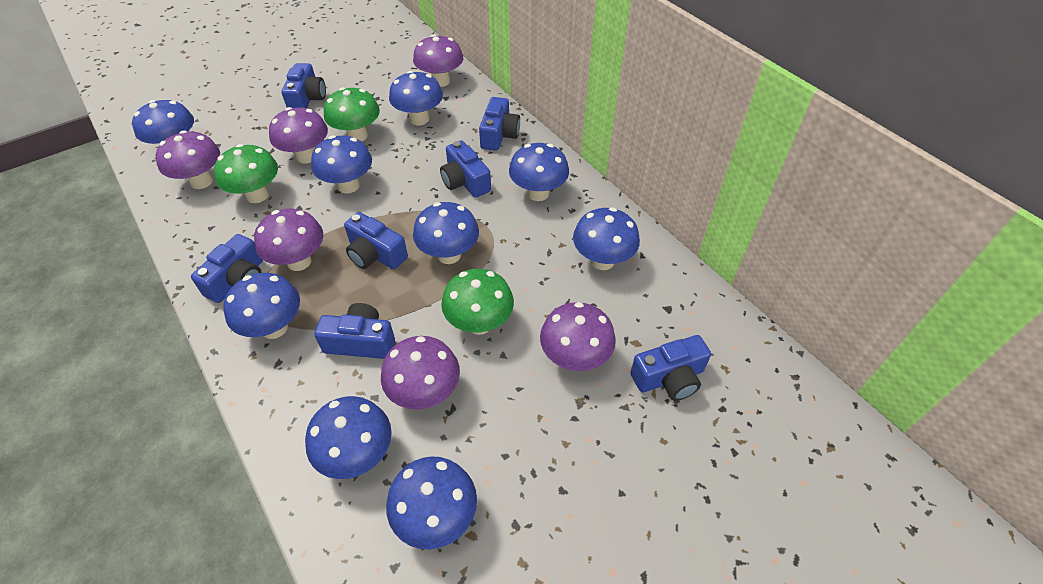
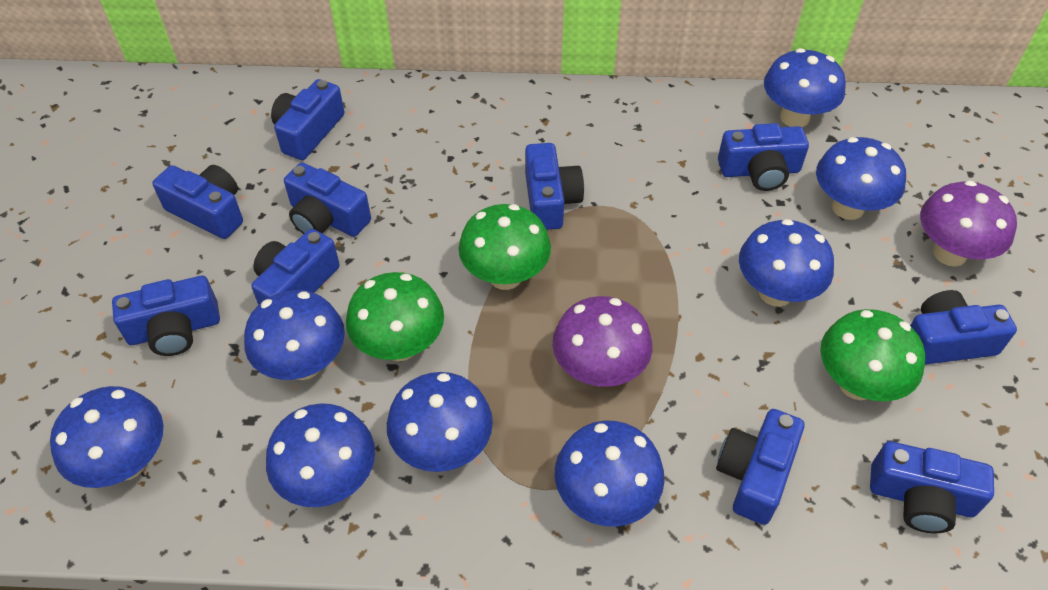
blue camera: [191,234,263,303] [281,63,326,108] [314,303,395,359] [344,212,408,269] [440,140,491,198] [479,97,520,151] [630,335,711,401] = 7 -> [112,276,220,356] [152,165,243,239] [252,229,340,305] [271,79,344,160] [284,163,371,237] [525,143,584,230] [716,409,804,525] [718,123,809,191] [870,441,994,533] [910,290,1017,365] = 10
blue mushroom: [132,100,194,144] [223,273,300,339] [305,396,392,479] [311,135,372,194] [386,457,477,549] [389,71,443,125] [413,202,479,264] [509,143,569,201] [573,207,640,270] = 9 -> [50,386,164,488] [244,290,345,380] [266,403,375,507] [387,372,493,472] [555,421,665,526] [739,219,834,307] [764,48,846,127] [816,137,906,220] = 8
purple mushroom: [156,130,220,189] [254,208,323,271] [269,107,328,164] [381,336,460,409] [413,34,463,87] [540,302,616,371] = 6 -> [553,296,652,387] [920,180,1017,267] = 2

